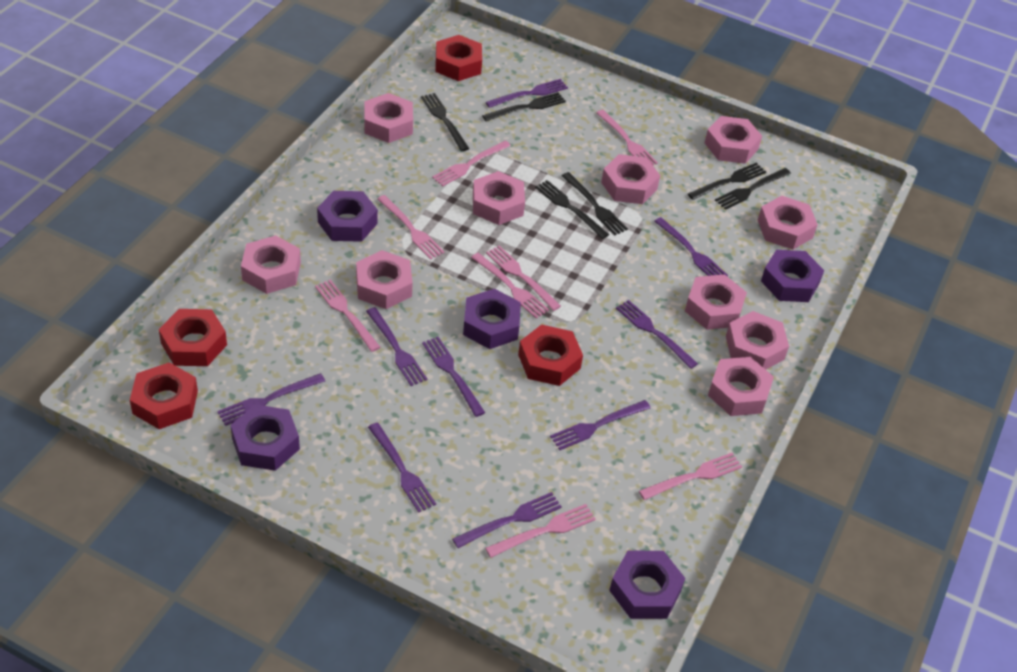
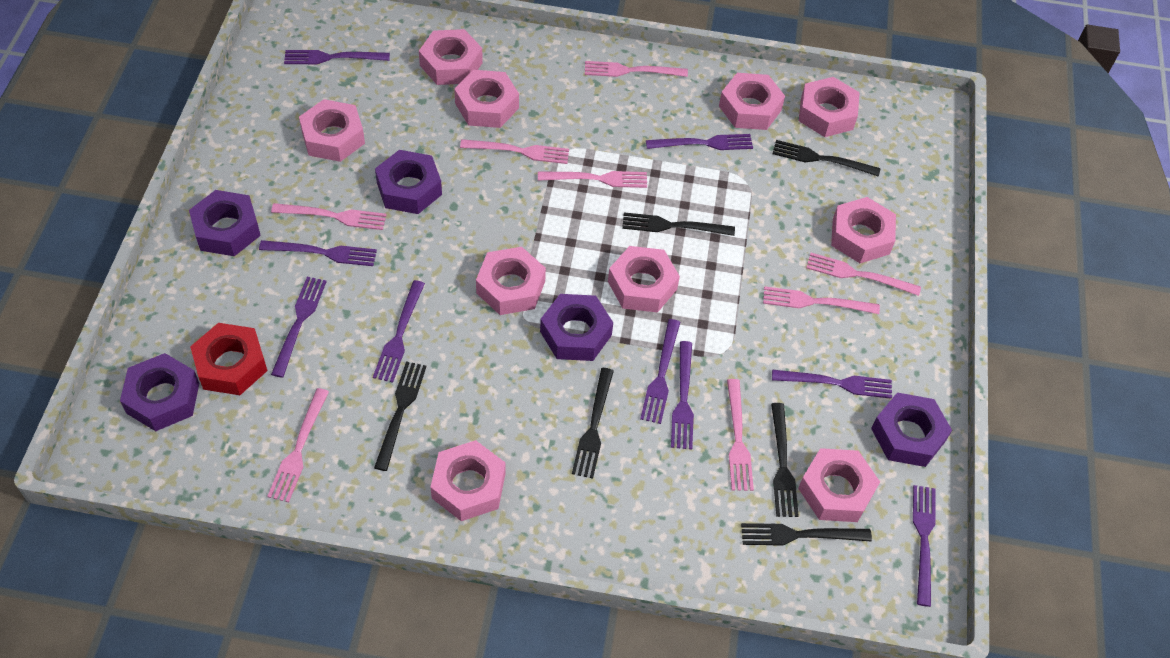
red nut: [130,362,198,429] [159,309,227,366] [436,35,482,81] [518,324,583,386] = 4 -> [190,323,268,395] = 1

